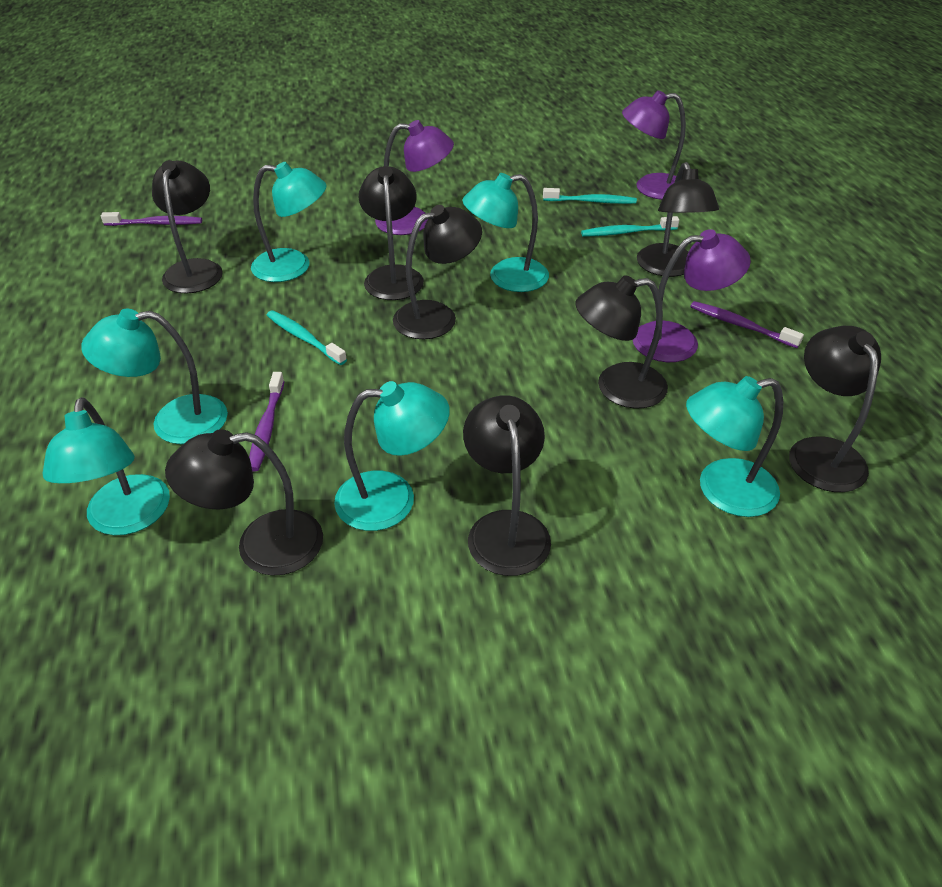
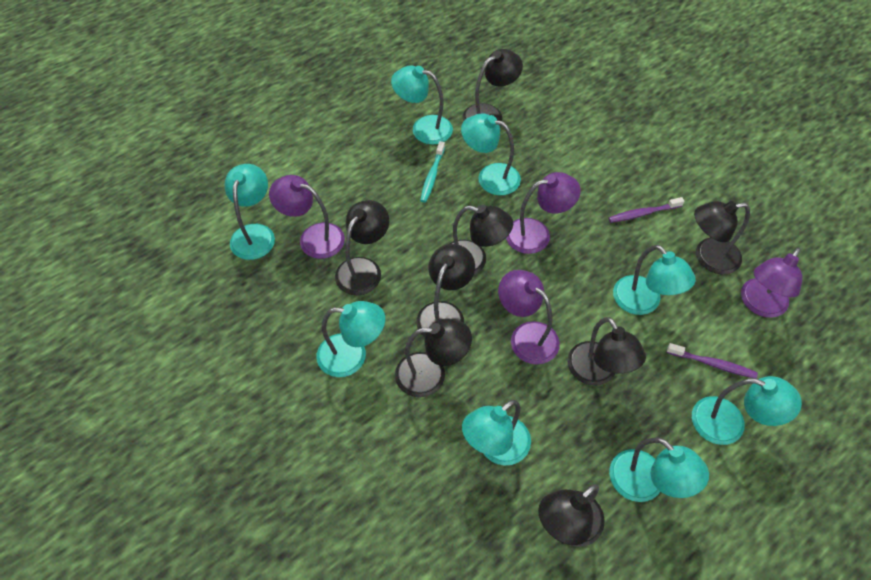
purple lamp: [375,120,454,235] [622,90,686,200] [633,229,751,362] = 3 -> [269,175,345,259] [498,270,560,365] [506,172,581,254] [741,248,802,318] = 4
purple toothbrush: [101,212,202,226] [249,372,284,472] [690,301,804,348] = 3 -> [609,197,684,223] [667,343,758,379] = 2
turquoise lamp: [43,397,170,536] [81,309,228,444] [251,162,327,282] [334,381,450,531] [463,173,549,292] [686,376,783,517] = 6 -> [225,164,275,260] [317,301,385,377] [391,65,453,145] [461,113,521,195] [462,400,531,465] [609,437,709,502] [613,245,696,315] [692,376,802,445] = 8
turquoise toothbrush: [267,310,347,365] [543,188,637,204] [581,216,679,237] = 3 -> [420,141,445,203] = 1

